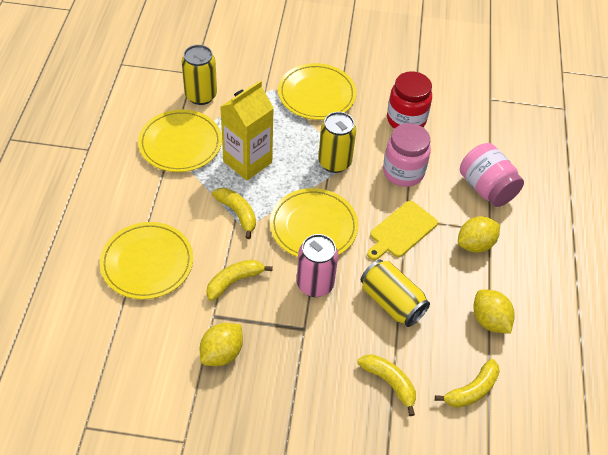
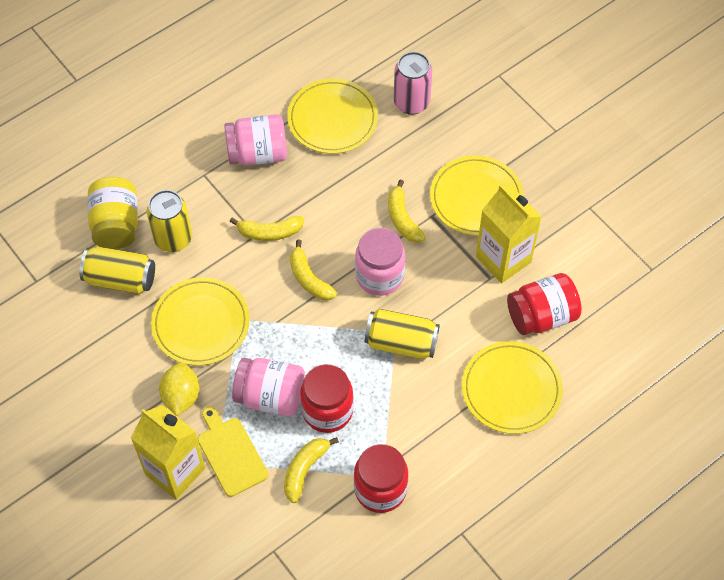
pink jar: [383,123,431,187] [460,143,524,207] = 2 -> [224,114,287,166] [232,358,305,417] [355,228,405,296] = 3
red jar: [387,72,432,129] = 1 -> [300,364,354,433] [354,444,408,513] [507,273,582,335] = 3
yellow carton: [220,81,274,181] = 1 -> [131,405,205,500] [476,185,542,284] = 2
yellow jar: none = 0 -> [87,177,138,249] = 1
yellow lemon: [200,323,243,366] [458,216,500,253] [473,289,515,334] = 3 -> [159,362,200,416] = 1

